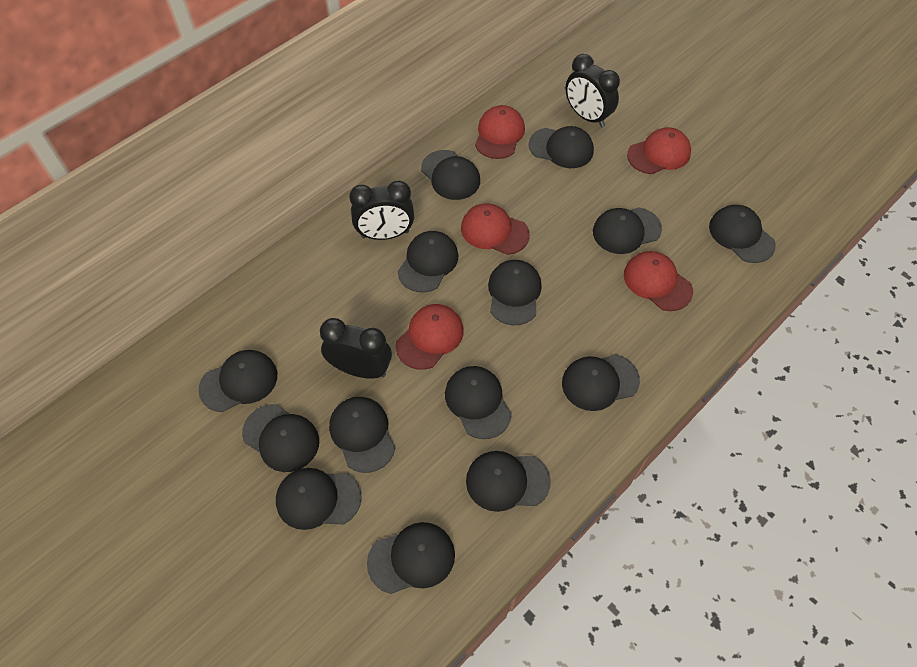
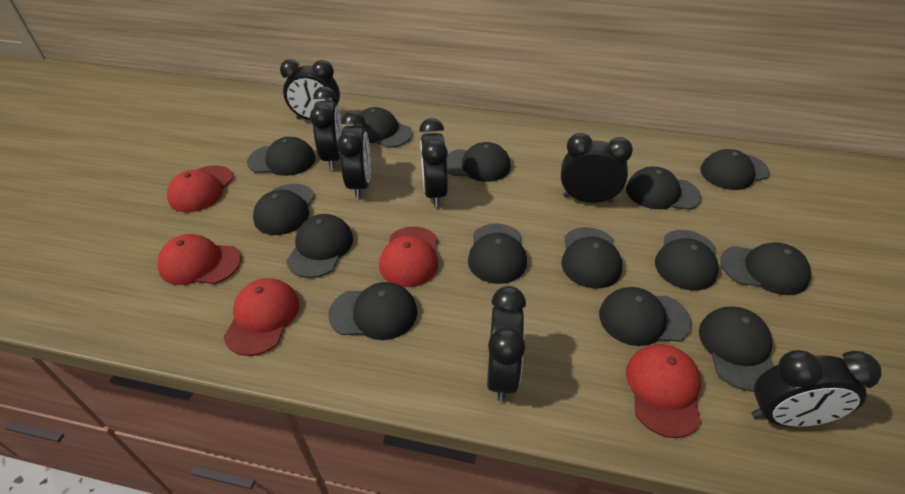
black clock: [320,318,392,379] [349,181,414,240] [565,54,620,127] = 3 -> [280,59,340,120] [310,86,342,170] [337,111,371,198] [419,118,448,207] [487,286,526,402] [561,133,633,203] [751,350,882,427] = 7

